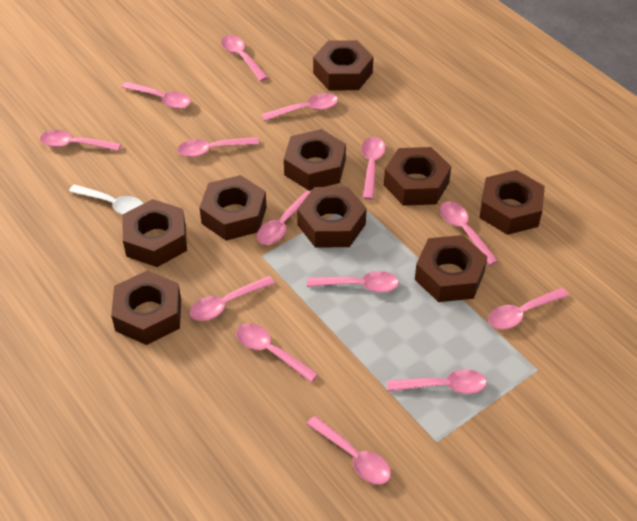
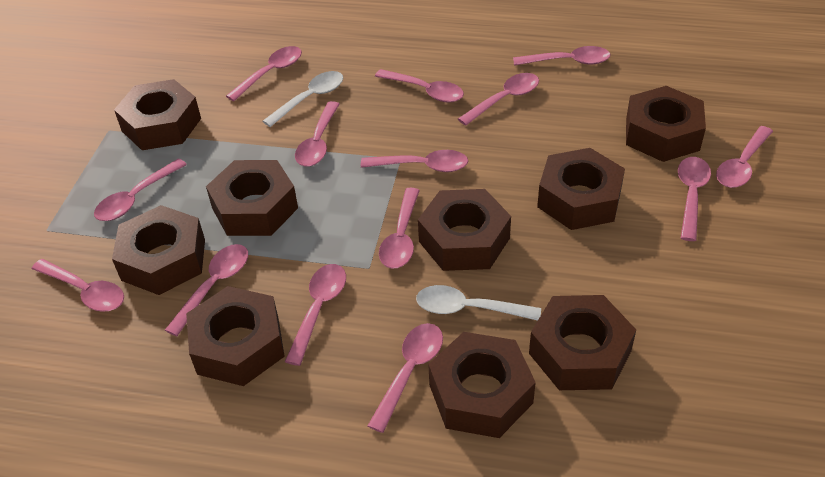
white spoon: [69,184,144,215] = 1 -> [263,71,343,127] [416,285,541,321] = 2

